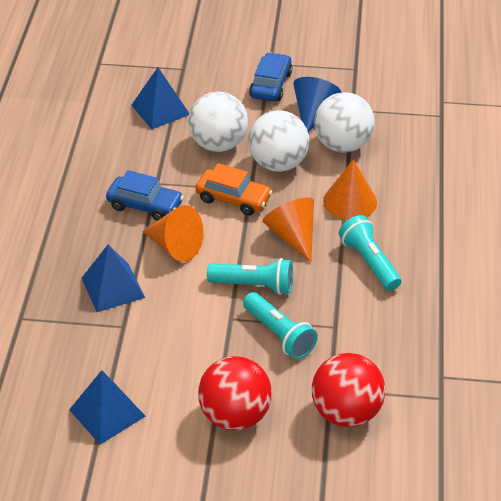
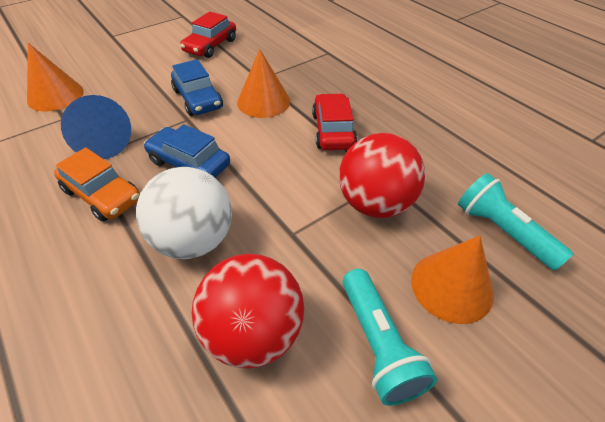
blue pyramid: [69,370,145,445] [82,244,145,312] [131,67,189,129] = 3 -> none = 0
red car: none = 0 -> [180,12,236,58] [312,93,357,150] = 2
turquoise flashlight: [207,258,293,295] [243,292,318,359] [339,215,401,291] = 3 -> [343,269,437,406] [458,173,573,271] = 2
white ball: [188,91,248,152] [248,110,309,172] [314,92,375,153] = 3 -> [136,167,232,259] = 1

